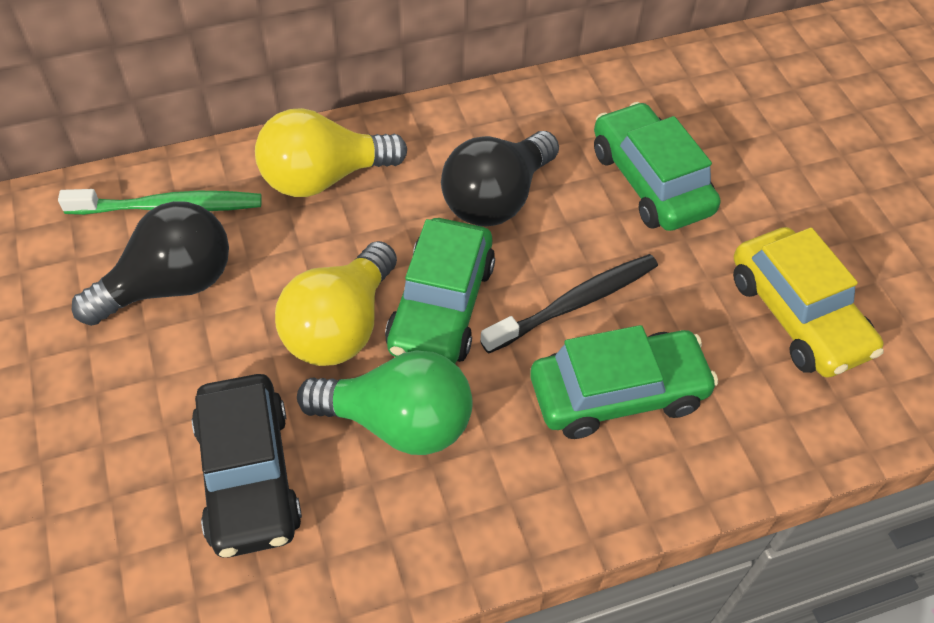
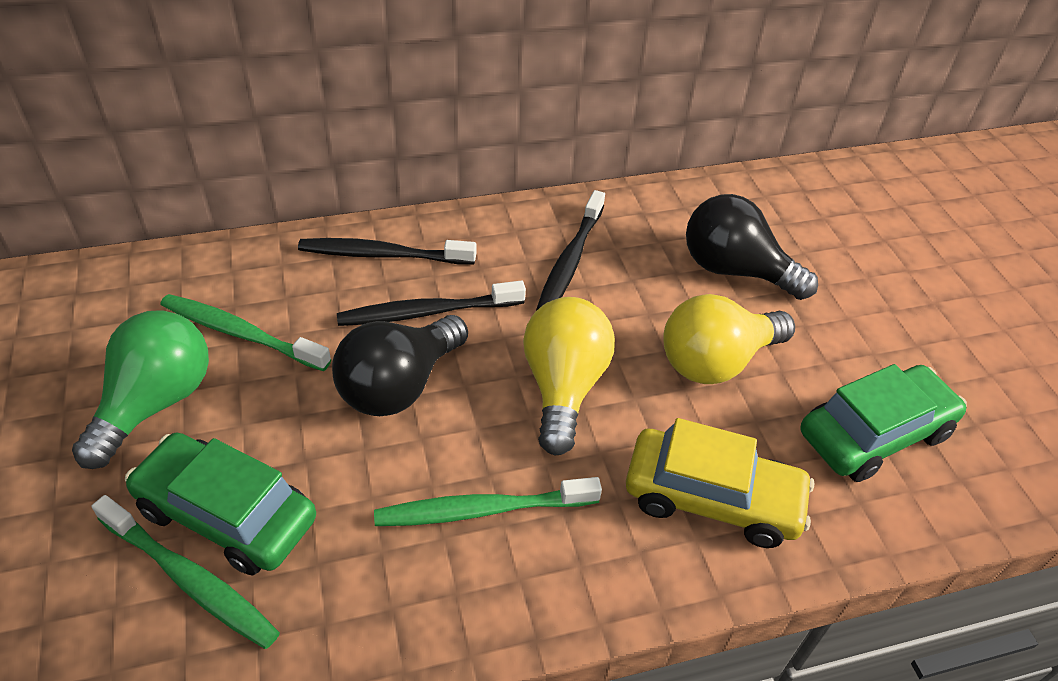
black car: [192,374,302,558] = 1 -> none = 0
black toothbrush: [480,254,658,354] = 1 -> [298,238,476,265] [337,281,526,326] [536,190,605,311] = 3
green car: [385,218,495,364] [530,325,718,439] [594,102,720,231] = 3 -> [125,433,316,576] [800,364,967,482] = 2
green toothbrush: [58,189,262,215] = 1 -> [92,495,280,649] [160,294,331,371] [374,477,602,526] = 3

